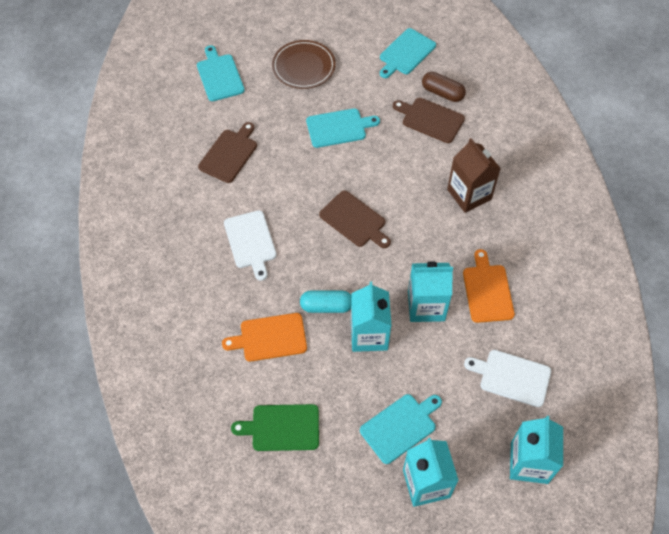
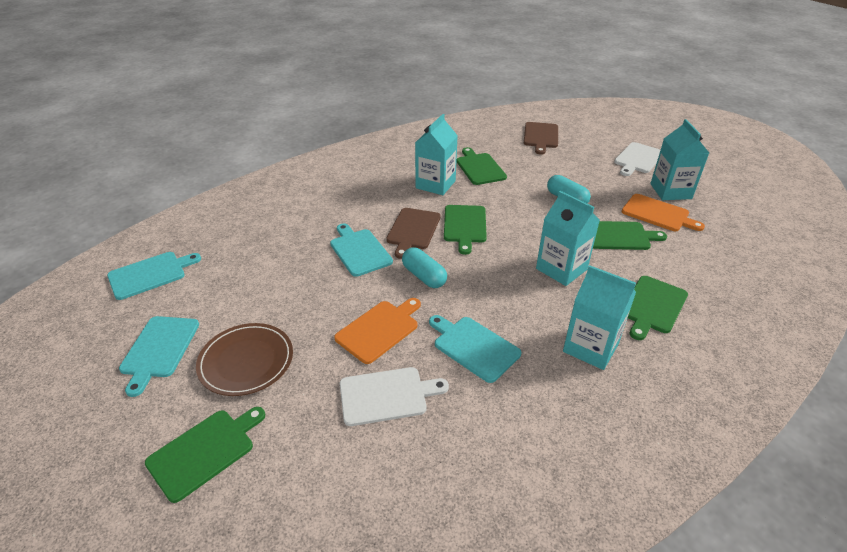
brown capsule: [422,72,466,102] = 1 -> none = 0
brown carton: [447,138,501,213] = 1 -> none = 0
brown cutting board: [198,122,257,183] [319,191,391,248] [393,98,465,143] = 3 -> [386,208,440,259] [524,122,558,155] = 2
green cutting board: [231,404,319,451] = 1 -> [145,407,265,503] [444,205,487,255] [456,147,507,185] [593,221,667,250] [628,276,688,340] = 5
turquoise capsule: [300,290,352,313] = 1 -> [402,248,447,288] [547,175,591,204] = 2

